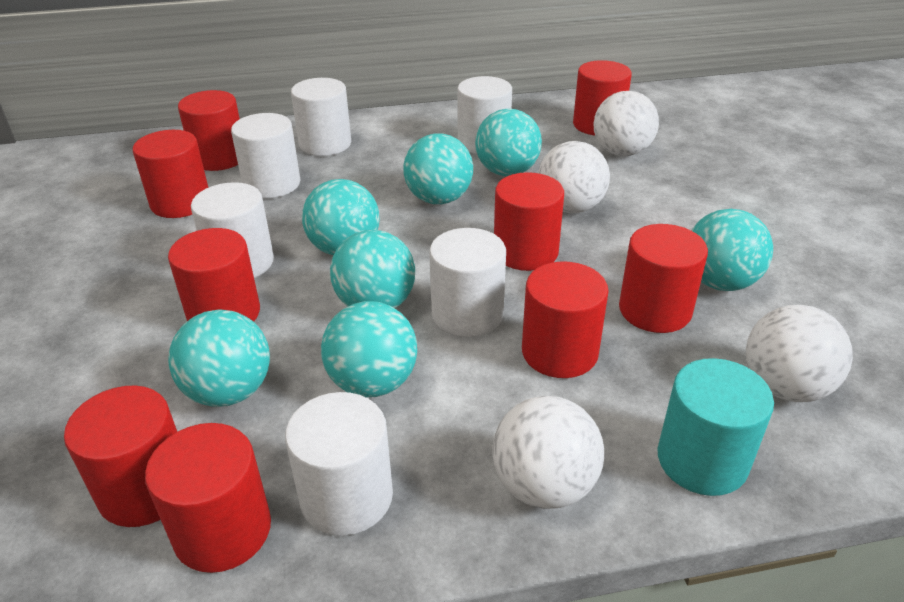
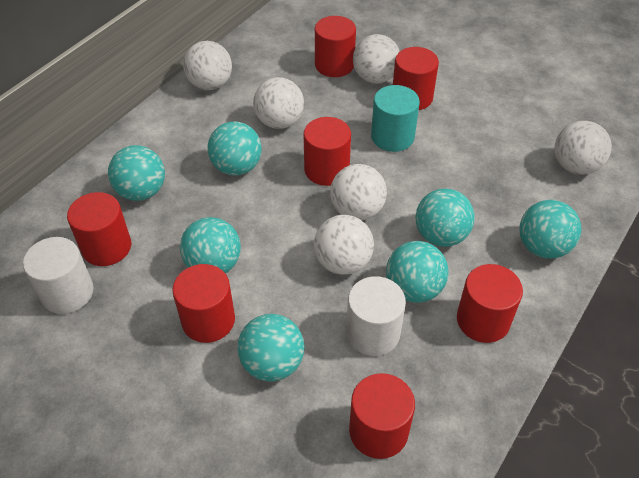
red cylinder: [64,386,177,527] [133,130,208,218] [145,423,271,573] [168,228,260,322] [178,90,240,171] [494,172,564,271] [522,261,609,378] [573,60,632,136] [619,224,708,333] = 9 -> [67,192,131,266] [173,264,235,343] [304,117,351,186] [315,16,356,77] [349,373,415,459] [393,47,439,110] [457,264,523,343] = 7
white ball: [493,396,604,509] [538,141,610,213] [593,91,659,156] [746,305,853,402] = 4 -> [183,41,232,90] [253,77,304,129] [314,215,374,275] [330,164,387,220] [353,34,400,84] [555,121,612,175] = 6
white cylinder: [191,182,274,278] [231,113,300,198] [285,392,393,536] [291,78,351,156] [429,228,506,337] [457,76,512,154] = 6 -> [23,237,94,314] [346,276,406,356] = 2

